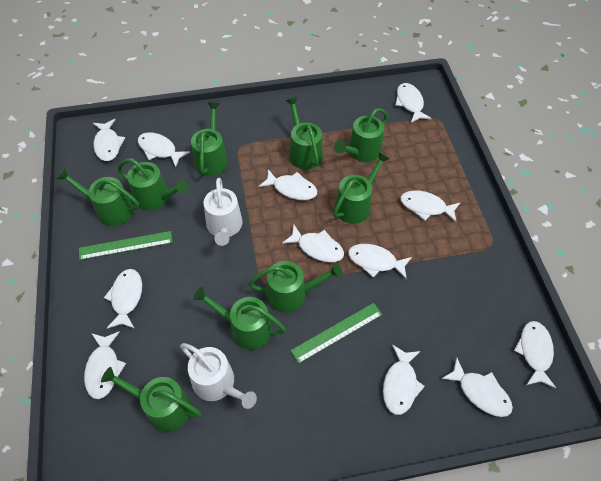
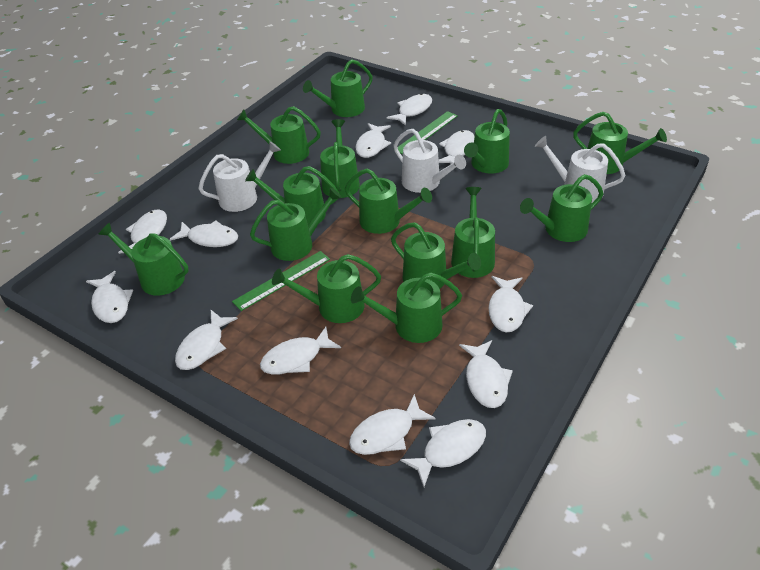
green watering can: [57,168,139,226] [101,367,201,432] [118,158,188,210] [191,102,228,176] [193,287,286,350] [248,261,342,313] [285,97,323,170] [333,152,390,224] [334,108,388,162] = 9 -> [98,223,189,296] [237,106,321,164] [245,166,339,224] [250,187,342,261] [272,254,381,323] [303,59,373,117] [320,119,360,198] [345,168,432,234] [351,273,462,343] [391,222,481,289] [451,187,495,278] [464,109,510,174] [520,174,604,242] [573,112,667,174] = 14
white watering can: [180,343,257,409] [203,178,242,246] = 2 -> [198,141,281,212] [393,129,466,193] [535,136,626,203] = 3

